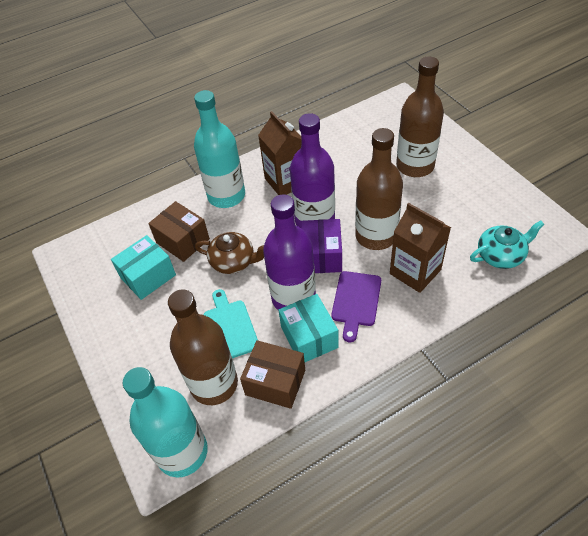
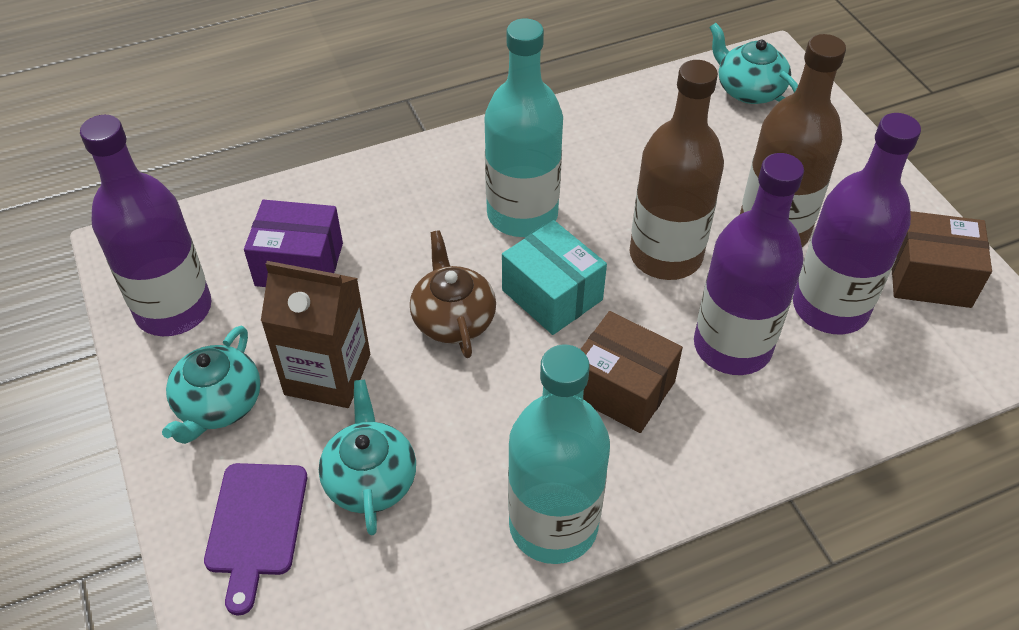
brown bottle: [168,289,238,405] [355,128,403,250] [396,57,444,177] = 3 -> [630,60,724,280] [740,34,846,247] = 2
brown carton: [258,111,302,195] [390,203,451,293] = 2 -> [261,261,370,408] = 1
purple bottle: [263,194,316,310] [290,113,335,228] = 2 -> [80,115,212,336] [694,153,804,375] [793,113,921,335] = 3
turquoise box: [111,235,176,300] [278,294,339,362] = 2 -> [502,220,607,335] = 1
turquoise cutting board: [204,289,258,358] = 1 -> none = 0
turquoise teapot: [470,220,544,269] = 1 -> [162,326,261,444] [319,380,416,535] [709,23,798,104] = 3

